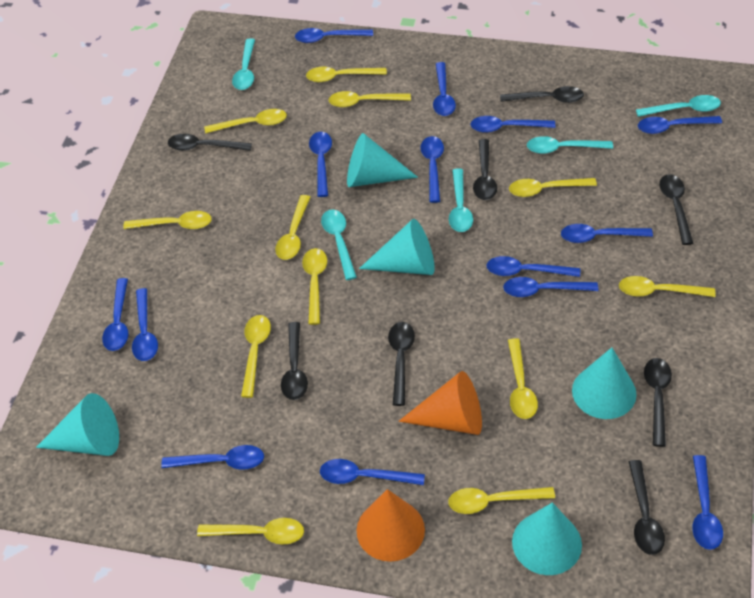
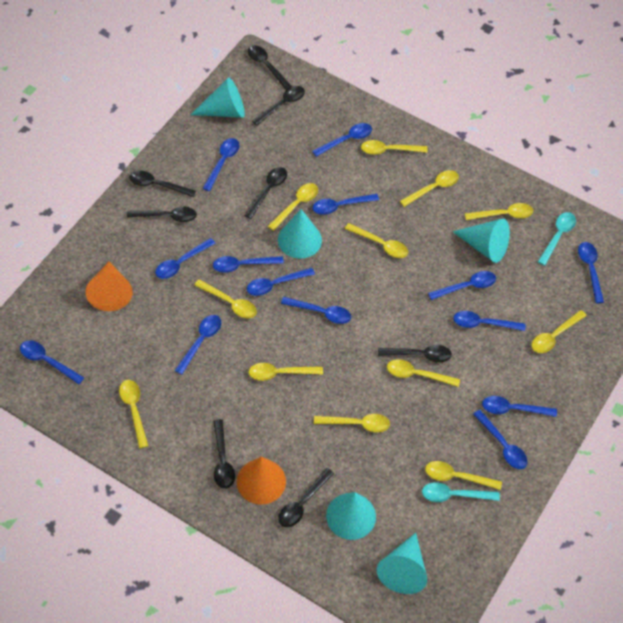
turquoise spoon: [232,38,255,90] [321,210,357,280] [449,168,473,232] [527,136,613,154] [636,95,721,117] = 5 -> [422,482,500,502] [538,212,576,266] = 2

